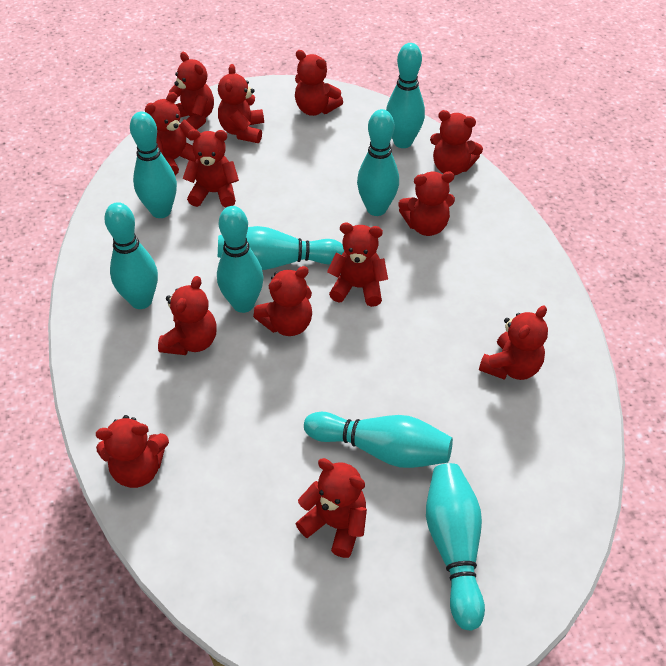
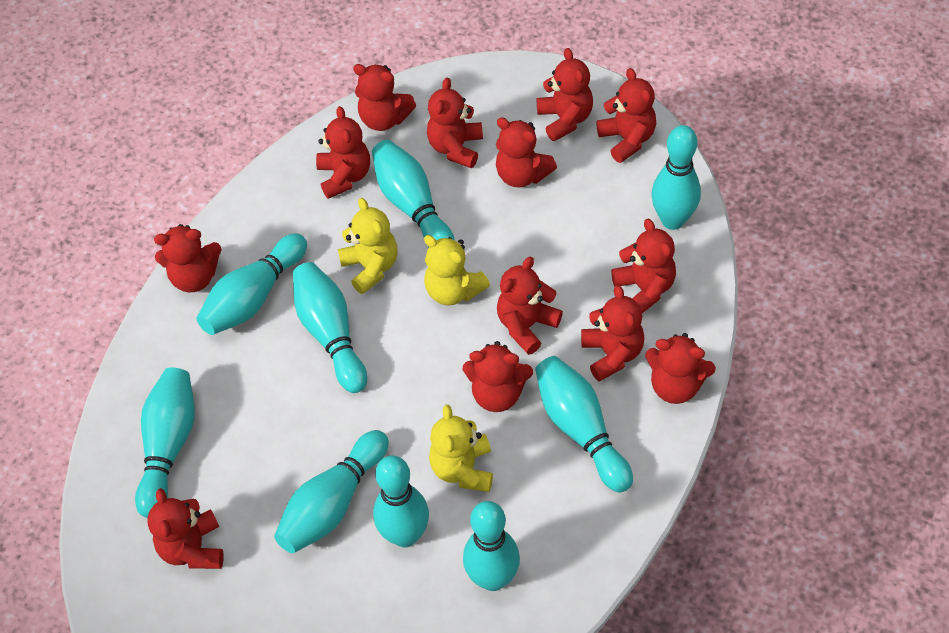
turquoise bowling pin: [104,202,158,309] [130,112,177,218] [217,206,263,313] [218,226,344,270] [304,412,453,468] [357,109,399,216] [386,43,425,148] [426,463,485,631] = 8 -> [135,367,195,518] [196,233,307,335] [274,430,389,553] [293,262,367,393] [372,140,455,247] [373,455,429,547] [463,501,520,591] [535,356,633,493] [651,125,701,230] = 9
yellow teddy bear: none = 0 -> [338,198,398,294] [424,235,490,305] [429,405,493,492] = 3

